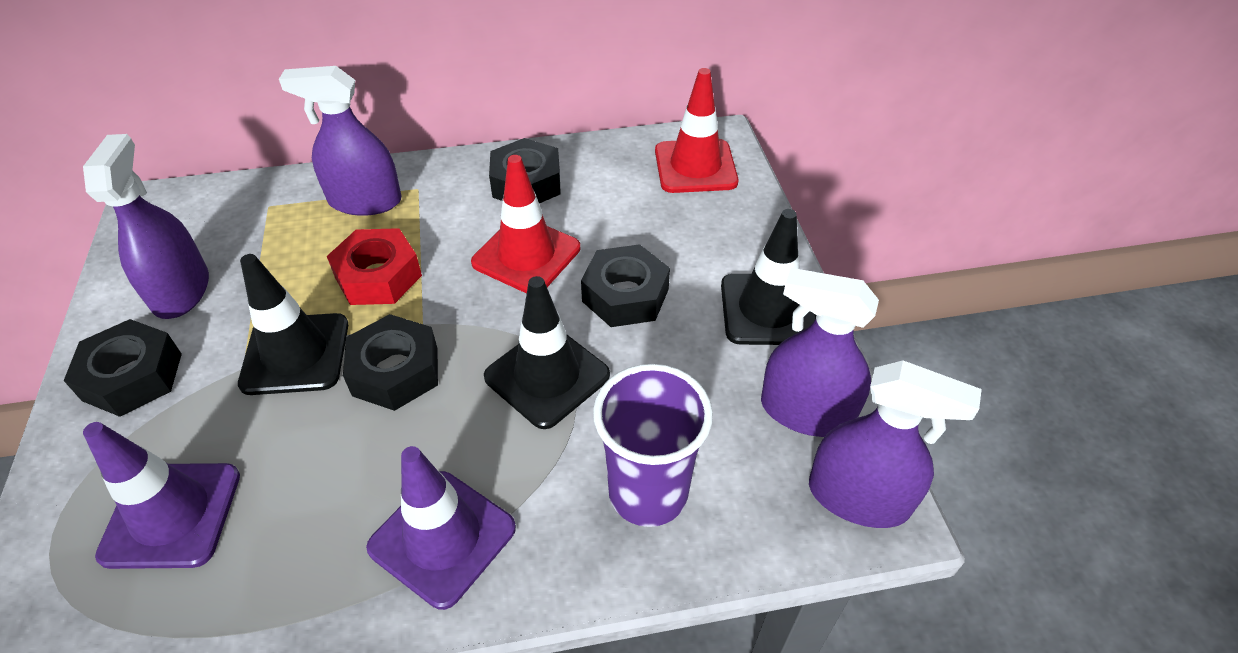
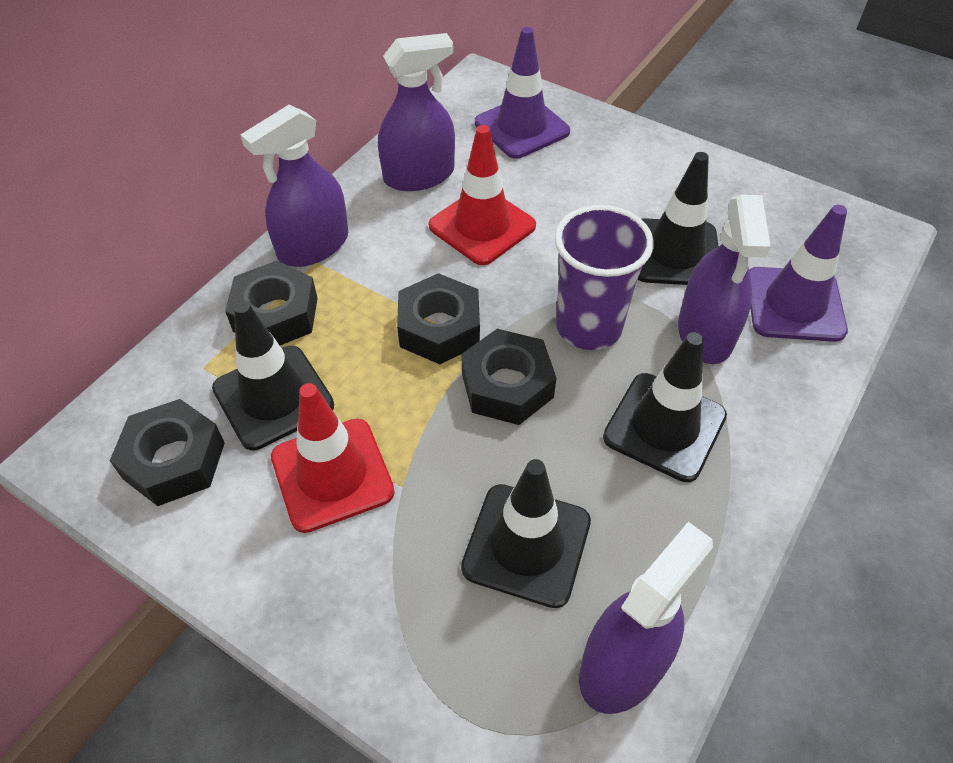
black traffic cone: [238,254,348,395] [484,276,610,429] [721,209,816,345] = 3 -> [212,301,334,450] [461,459,591,608] [603,332,727,482] [637,152,719,285] = 4
red nut: [327,228,422,305] = 1 -> none = 0

